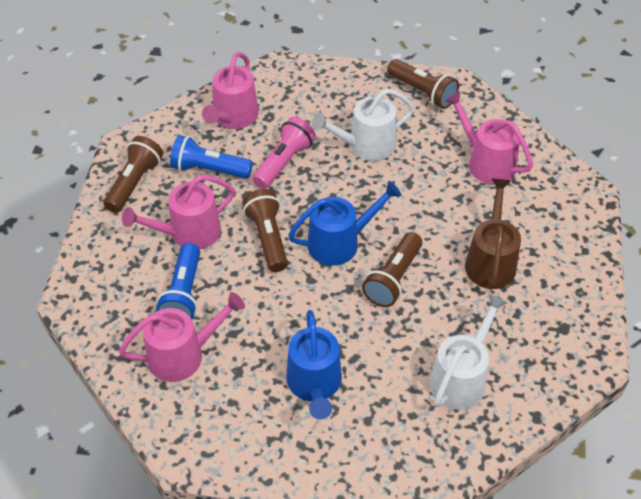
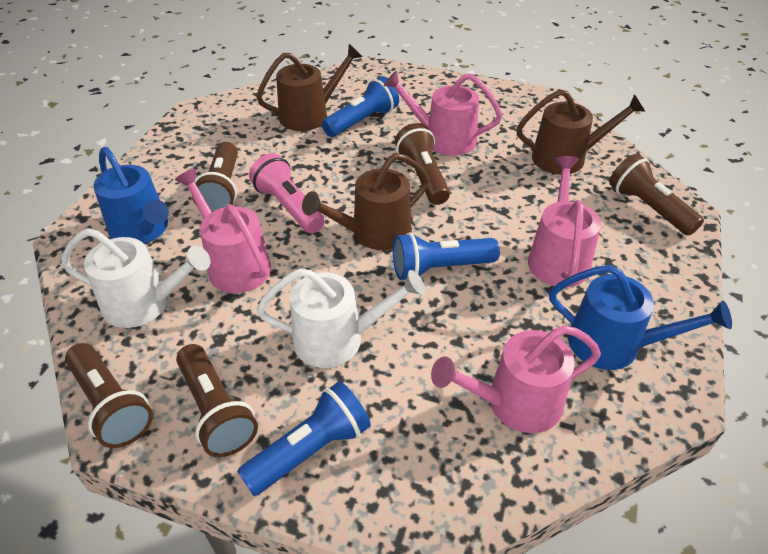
blue flashlight: [156,243,200,319] [170,135,253,179] = 2 -> [237,381,371,496] [322,76,399,137] [393,232,500,280] = 3
brown flashlight: [104,136,163,213] [242,189,288,272] [362,232,422,307] [387,59,459,109] = 4 -> [65,343,153,448] [176,344,258,457] [192,142,238,212] [395,123,450,205] [609,154,704,236] = 5
brown watering can: [465,179,521,289] = 1 -> [257,44,363,131] [302,153,429,250] [517,89,646,174] = 3

